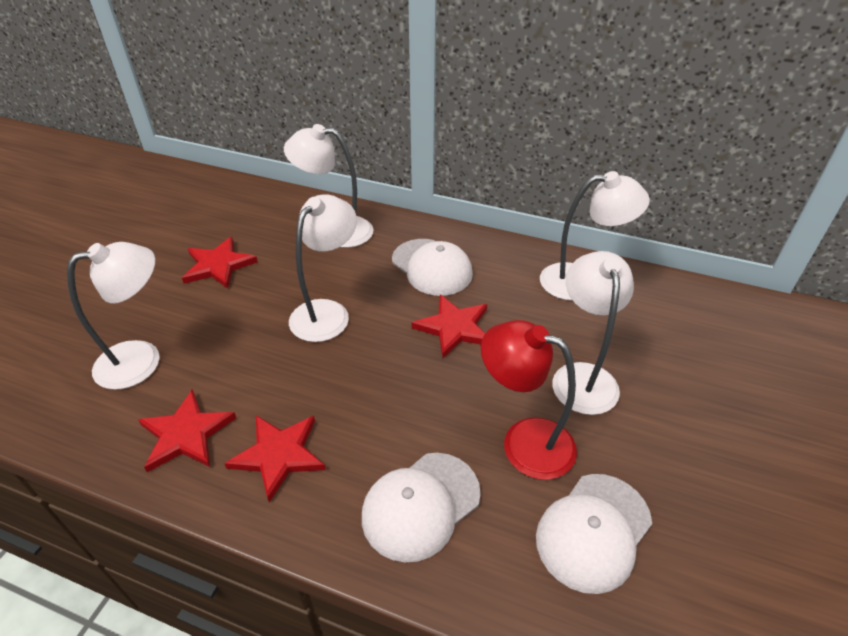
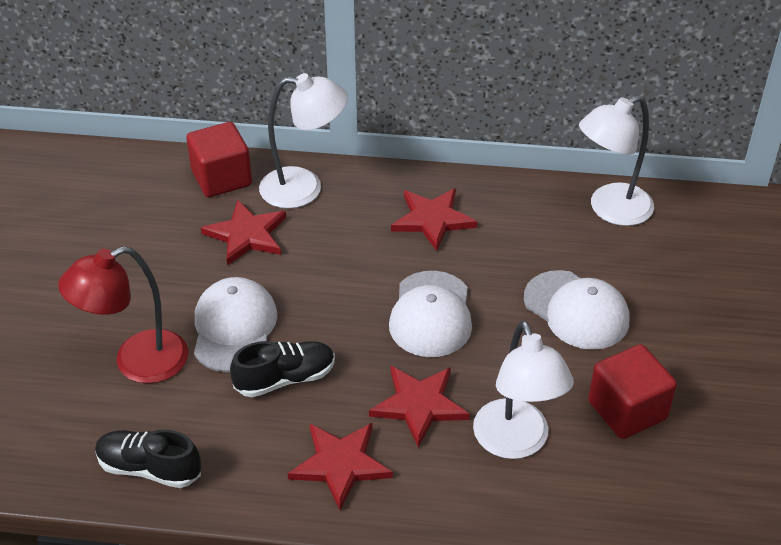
black shoe: none = 0 -> [95,430,201,488] [230,341,335,397] = 2
red cube: none = 0 -> [186,122,252,197] [588,344,677,439] = 2
white lamp: [67,242,160,390] [284,124,374,248] [289,194,357,342] [540,171,650,301] [552,251,634,415] = 5 -> [259,73,348,209] [473,321,574,459] [579,95,654,226] = 3

